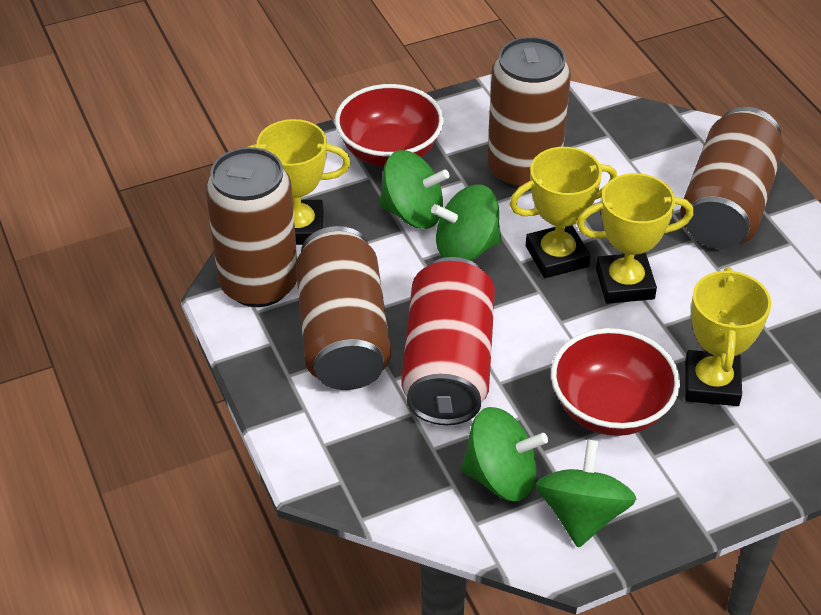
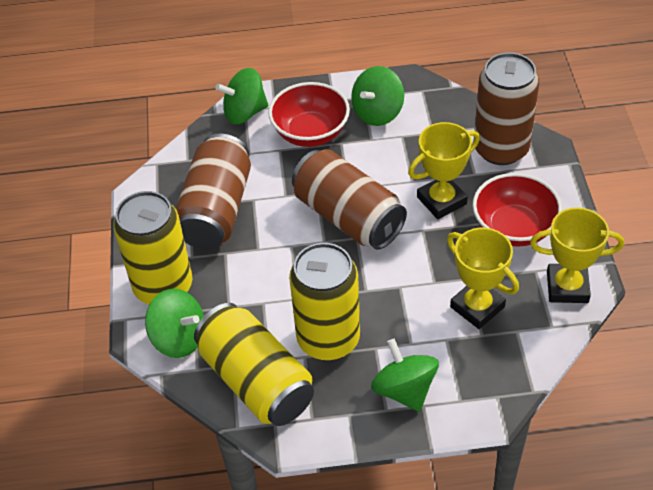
brown can: [206,147,297,307] [296,226,391,390] [487,37,571,190] [680,107,784,249] = 4 -> [176,133,251,249] [292,149,407,250] [474,52,539,165] = 3
red can: [401,257,495,425] = 1 -> none = 0
yellow can: none = 0 -> [113,191,192,304] [194,303,314,426] [289,243,360,360] = 3
yellow trophy: [245,119,351,245] [509,147,617,278] [577,173,693,304] [685,267,771,406] = 4 -> [408,122,480,219] [447,228,519,329] [530,207,624,303] = 3

